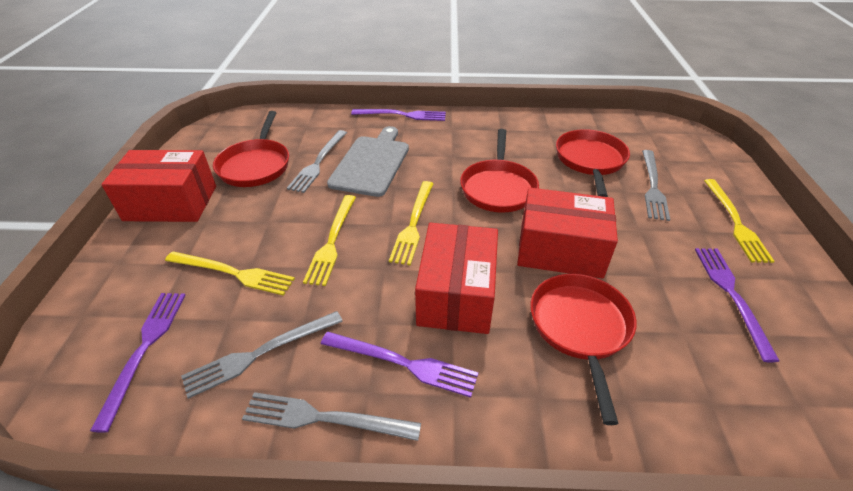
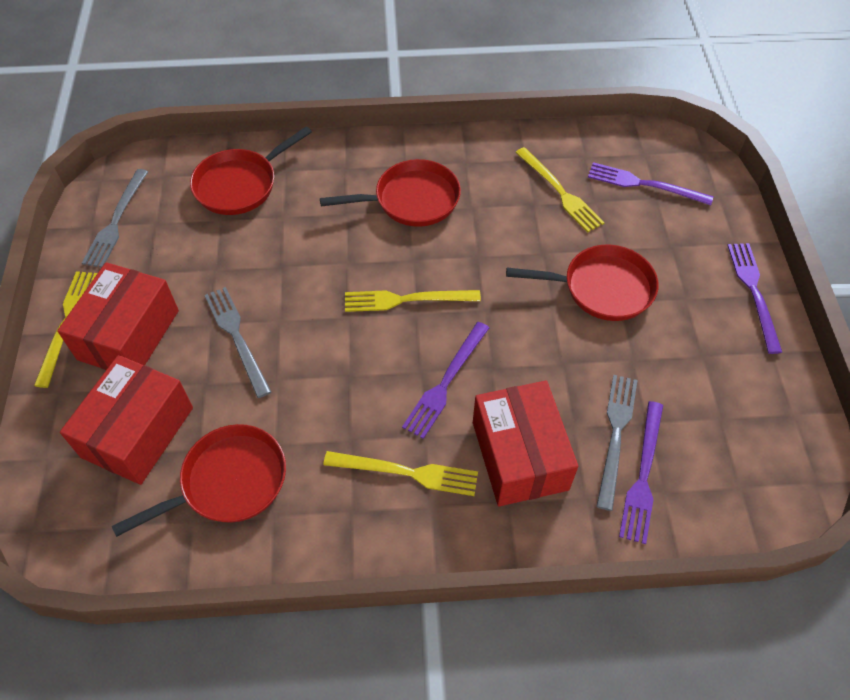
grey cutting board: [327,126,409,197] = 1 -> none = 0
grey fork: [181,311,343,399] [242,392,421,441] [287,130,347,193] [642,150,670,221] = 4 -> [82,169,148,268] [205,287,271,398] [596,375,638,511] = 3

